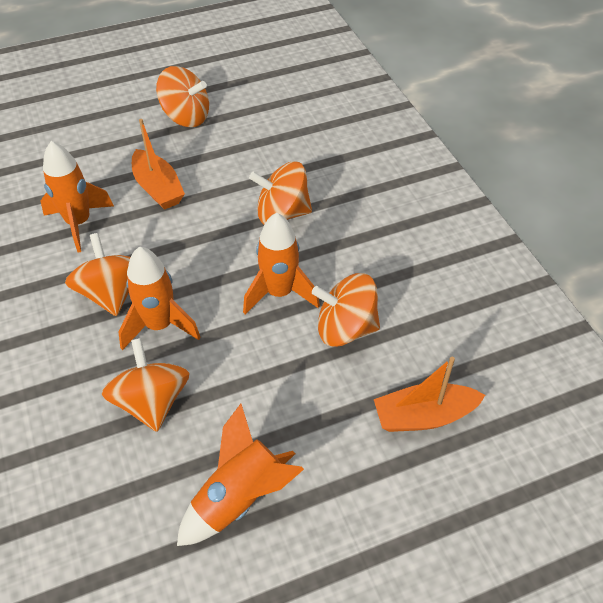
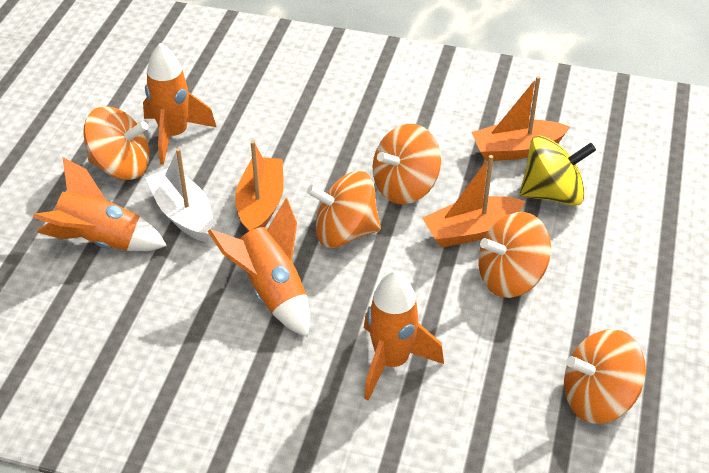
orange boat: [132,119,185,210] [374,357,485,432] = 2 -> [235,140,284,232] [422,155,525,247] [471,76,570,161] = 3
white boat: none = 0 -> [145,148,213,242] = 1
yellow spinning top: none = 0 -> [520,136,596,206] = 1

